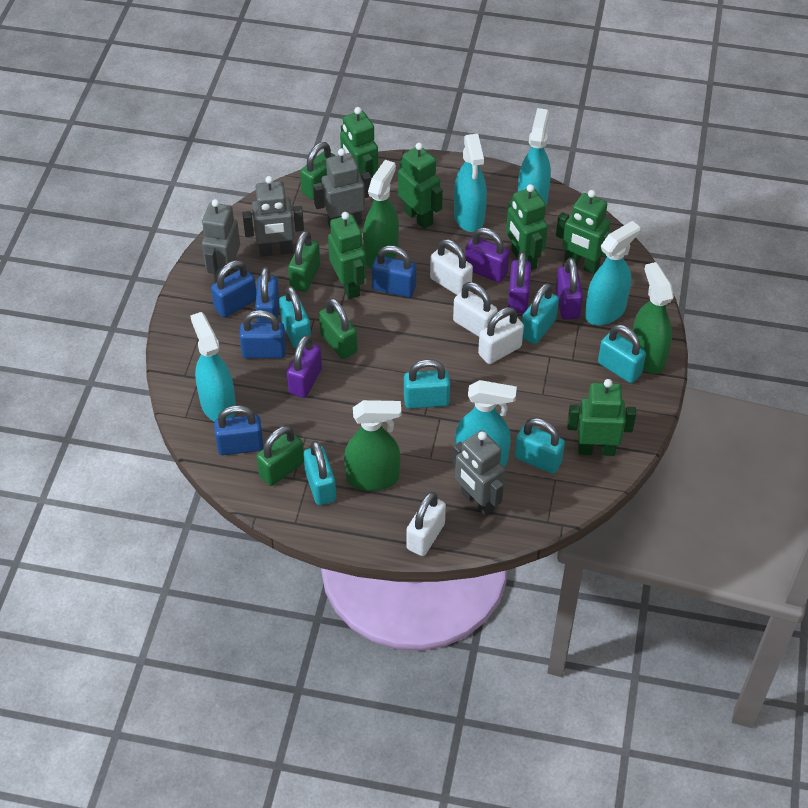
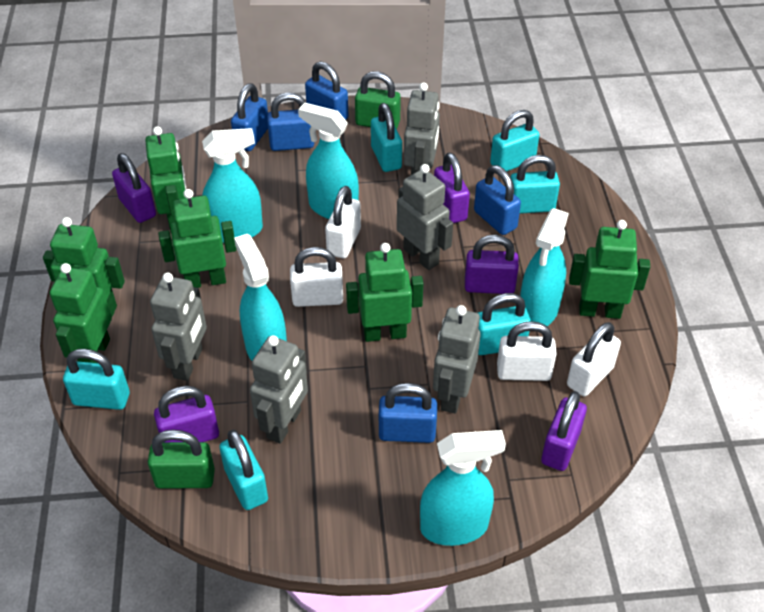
green padlock: [256,426,304,486] [288,230,320,292] [300,142,336,200] [319,298,357,359] = 4 -> [148,430,215,489] [355,71,401,129] = 2
green spray bottle: [344,400,401,491] [363,160,399,268] [631,262,674,374] = 3 -> none = 0
grey robot: [202,199,240,283] [242,176,304,257] [313,148,371,230] [452,430,505,516] = 4 -> [150,272,207,381] [250,335,308,444] [397,164,453,270] [404,82,440,175] [433,305,481,414] = 5
purple padlock: [287,335,322,398] [465,228,510,283] [508,252,531,313] [556,258,583,320] = 4 -> [112,153,156,223] [154,386,219,442] [434,153,470,223] [465,234,519,294] [541,391,587,471] = 5

